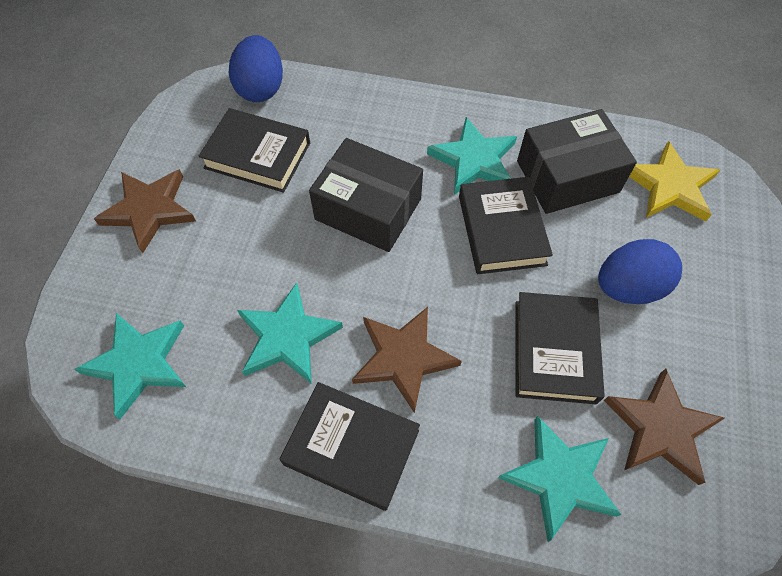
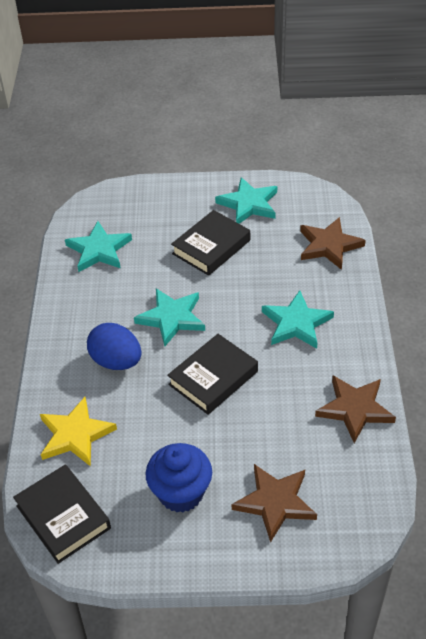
black book: [198,108,310,193] [280,382,420,511] [459,177,553,274] [516,292,605,404] = 4 -> [13,464,111,564] [167,334,258,415] [171,210,250,276] = 3
black box: [309,138,423,252] [517,109,637,214] = 2 -> none = 0
blue cupcake: none = 0 -> [146,443,212,513] = 1
blue egg: [229,35,283,102] [598,239,682,304] = 2 -> [87,323,142,370] = 1

